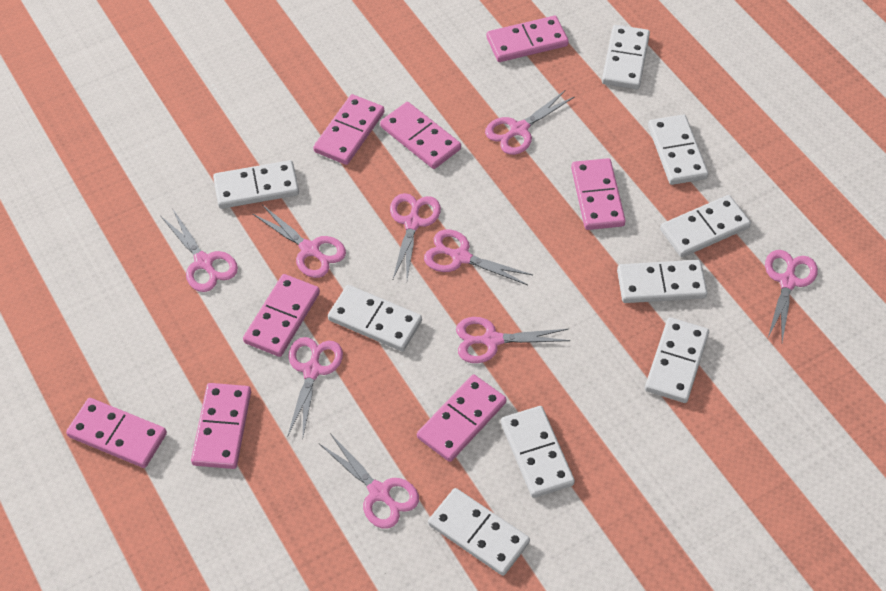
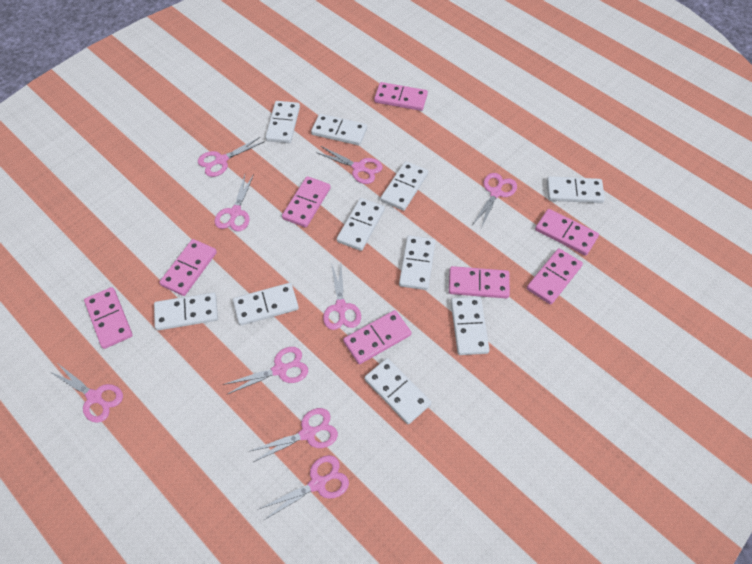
white domino: [213,160,299,209] [328,285,422,352] [428,488,530,576] [501,406,575,498] [602,25,650,89] [617,260,707,303] [645,317,709,403] [648,115,708,185] [660,195,751,257] = 9 -> [154,292,218,330] [233,283,299,326] [265,101,300,143] [311,114,367,146] [337,198,385,251] [364,358,431,424] [381,161,428,211] [399,235,435,290] [451,296,490,355] [547,176,605,203] = 10

